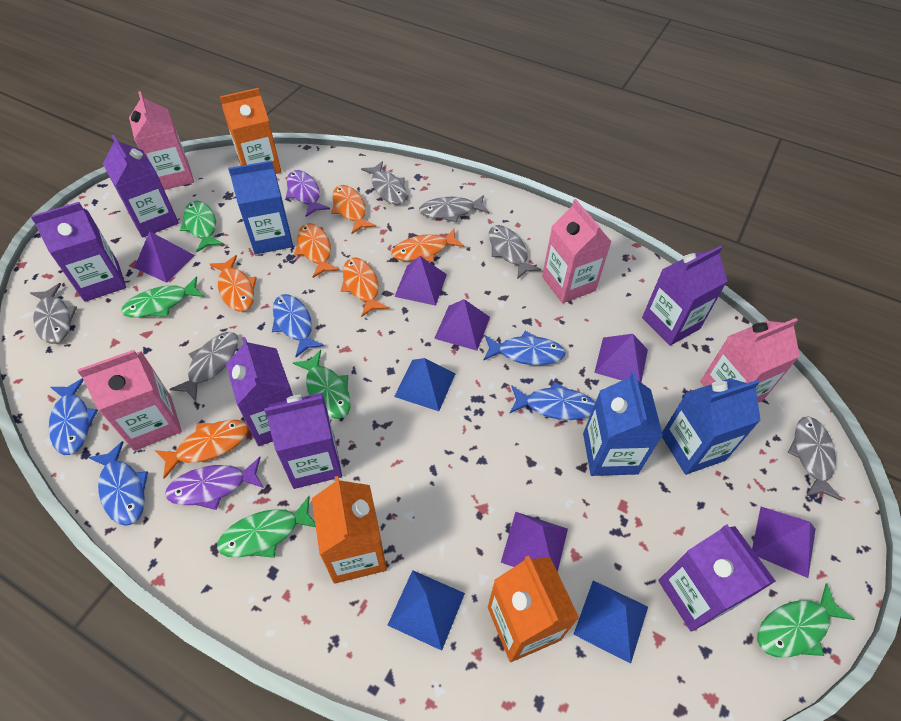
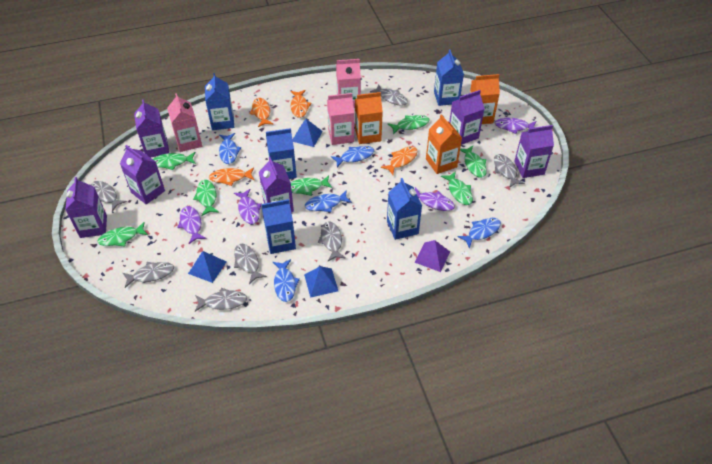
blue carton: [228,161,293,254] [583,372,663,476] [662,378,761,475] = 3 -> [205,73,234,130] [261,199,296,254] [266,128,297,179] [387,178,422,240] [434,50,464,106] = 5
green fish: [121,276,205,318] [180,201,224,252] [217,496,316,558] [293,350,351,419] [757,583,855,658] = 5 -> [98,222,148,247] [153,152,196,170] [193,180,219,216] [291,175,333,196] [388,115,430,134] [441,171,473,205] [460,146,487,178] = 7
grey fish: [30,283,77,344] [169,332,239,402] [361,161,407,205] [419,195,489,223] [489,225,541,279] [787,416,843,501] = 6 -> [90,181,127,211] [123,262,174,288] [195,288,247,312] [234,244,267,284] [318,221,346,261] [370,84,408,106] [494,154,525,188] = 7
orange fish: [155,420,249,479] [210,255,257,312] [294,223,340,278] [331,185,376,234] [341,258,389,317] [391,229,464,262] = 6 -> [209,167,254,186] [249,98,273,127] [291,90,312,118] [381,146,418,175] = 4
pink carton: [77,350,182,451] [129,91,194,190] [542,199,612,303] [700,318,800,403] = 4 -> [167,93,202,152] [327,93,354,145] [336,59,361,108] = 3
purple fish: [165,457,264,510] [286,170,330,217] = 2 -> [177,206,206,244] [234,189,262,224] [415,187,455,211] [495,118,536,134] = 4
purple pyramid: [134,231,195,283] [394,256,447,306] [434,299,490,351] [501,512,568,572] [594,334,648,382] [752,507,816,578] = 6 -> [414,240,450,272] = 1

